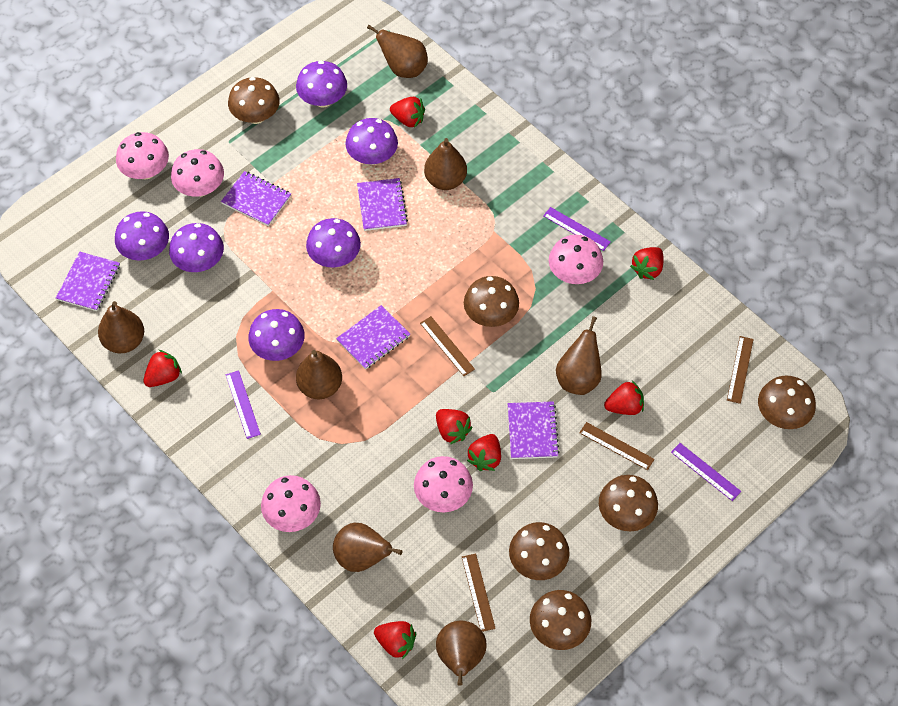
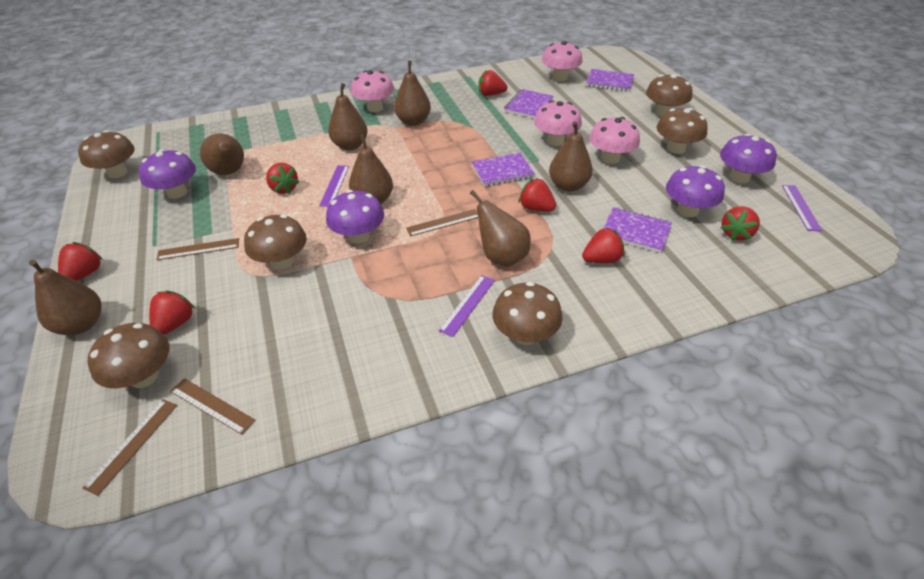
pink mushroom: [116,132,169,179] [171,149,224,197] [261,475,321,532] [414,456,473,512] [549,235,603,284] = 5 -> [351,70,394,112] [534,100,582,146] [542,41,582,81] [589,117,640,164] = 4
purple mushroom: [115,211,169,261] [169,223,224,272] [248,309,305,361] [296,60,347,108] [306,218,361,267] [345,118,398,165] = 6 -> [139,149,196,199] [326,190,384,244] [666,165,725,217] [720,134,777,184] = 4
purple notebook: [56,252,120,311] [221,171,291,226] [336,305,410,370] [357,178,408,231] [508,401,560,459] = 5 -> [472,153,535,187] [504,89,553,119] [586,69,634,91] [603,207,672,253] = 4

